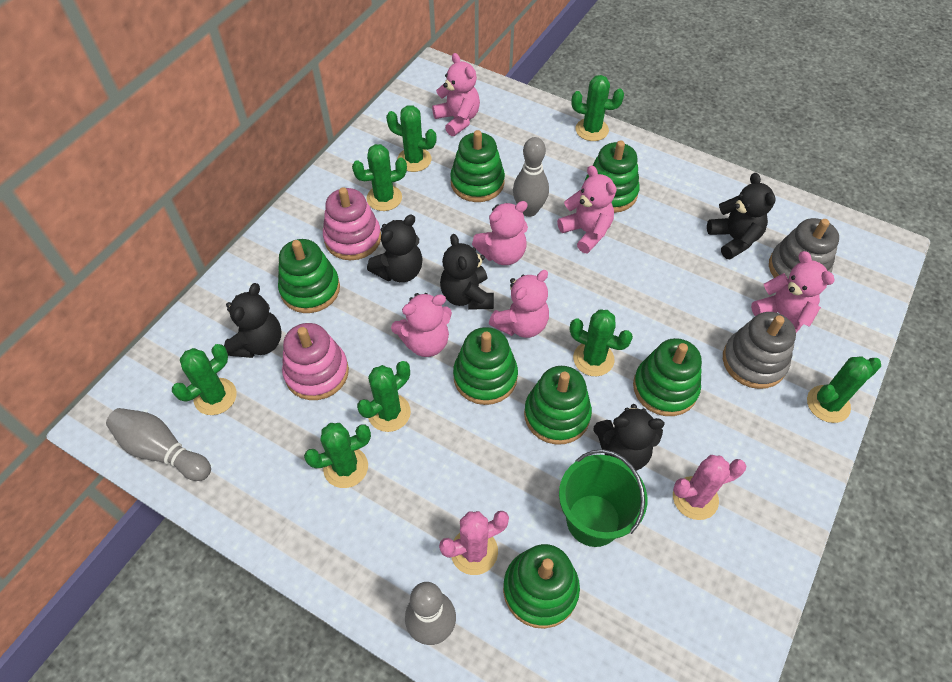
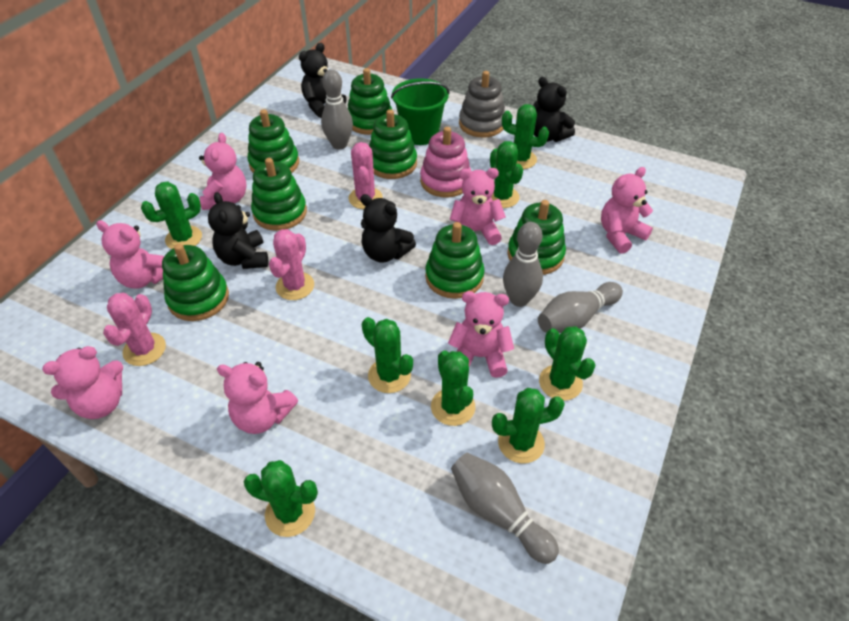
black teddy bear: [224,283,282,358] [367,214,423,282] [440,234,494,310] [593,404,665,471] [707,173,776,259] = 5 -> [208,192,269,269] [299,43,347,118] [360,194,416,263] [533,77,575,142] = 4
grey bowling pin: [106,408,211,481] [405,582,456,645] [513,137,549,217] = 3 -> [321,69,353,149] [451,453,559,564] [503,222,543,307] [538,282,623,333] = 4
grey stacking toy: [723,312,796,389] [769,218,839,279] = 2 -> [459,71,505,138] = 1
pink cactus: [439,511,509,575] [673,455,746,520] = 2 -> [103,293,166,366] [269,229,314,300] [348,142,383,209] = 3
pink stacking toy: [282,323,349,400] [323,187,381,260] = 2 -> [420,127,471,198] = 1
pink teddy bear: [391,293,452,357] [432,53,480,136] [472,201,528,265] [489,270,549,338] [557,165,617,253] [751,251,835,333] = 6 -> [42,346,123,419] [96,220,164,289] [199,133,247,210] [217,362,298,434] [448,291,514,378] [450,168,506,245] [601,167,653,254] = 7

